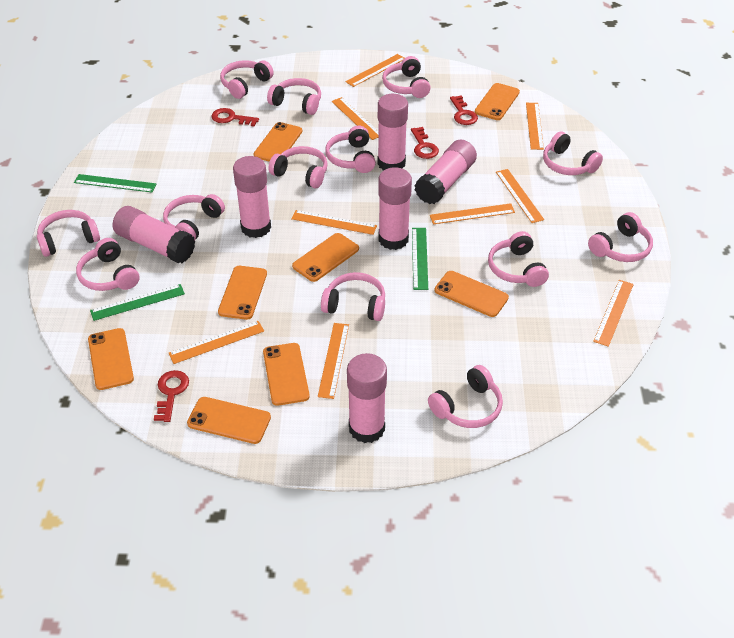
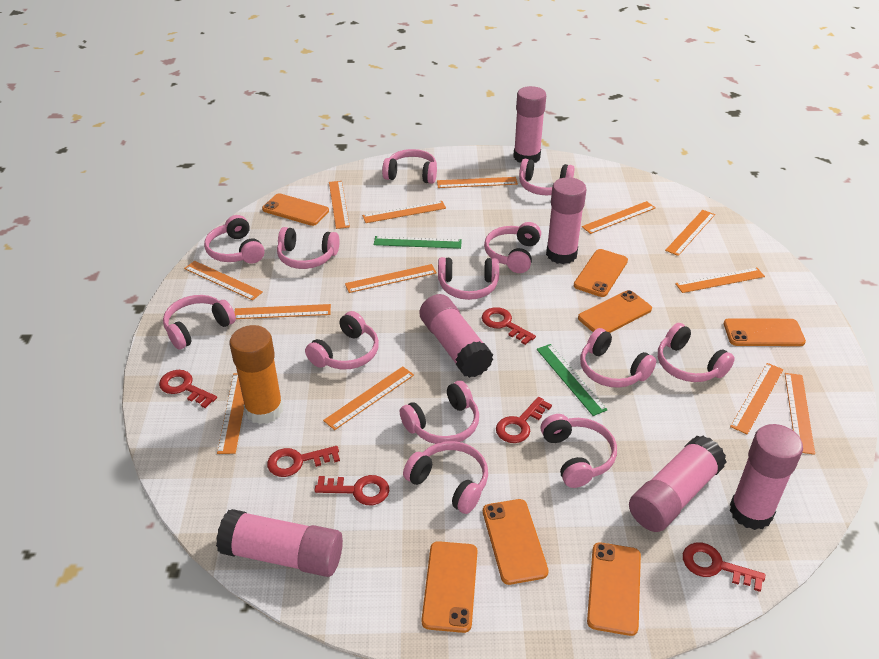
green ruler: [74,174,156,193] [90,284,185,321] [412,228,428,290] = 3 -> [374,236,462,249] [537,344,608,416] = 2
orange glue stick: none = 0 -> [230,325,283,424] = 1
orange phone: [88,328,134,390] [187,397,271,444] [218,266,267,320] [253,122,302,162] [263,343,310,406] [292,233,359,282] [434,271,509,317] [475,83,520,120] = 8 -> [262,193,329,226] [422,541,477,633] [483,499,549,585] [574,249,628,297] [578,290,652,333] [587,542,641,636] [724,318,806,346] = 7
orange ruler: [169,321,264,364] [291,210,377,235] [318,323,349,399] [331,97,379,140] [345,54,404,87] [430,203,515,224] [496,169,544,223] [526,103,544,150] [593,280,634,347] = 9 -> [184,261,263,300] [217,373,244,454] [234,304,331,319] [323,366,414,430] [329,181,350,229] [345,264,437,293] [362,201,446,223] [437,177,518,188] [582,201,656,234] [665,210,715,256] [675,268,765,293] [730,363,783,434] [785,373,815,455] = 13
red key: [154,370,189,422] [211,108,259,127] [411,127,439,159] [450,95,478,125] = 4 -> [159,370,217,408] [267,446,340,477] [314,475,390,505] [482,307,536,345] [496,397,552,443] [683,543,765,592] = 6

